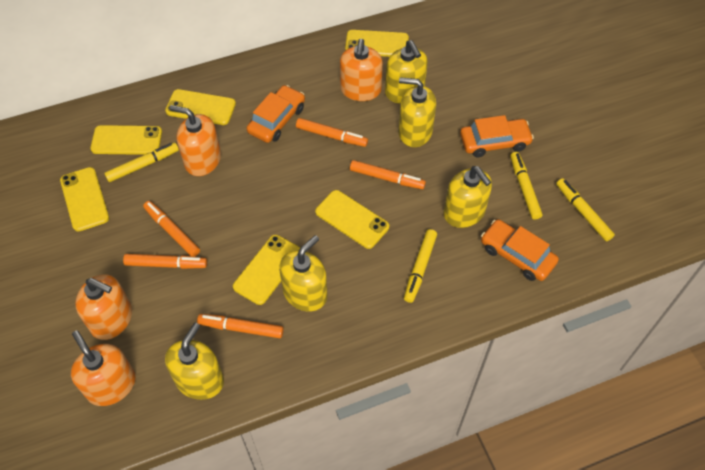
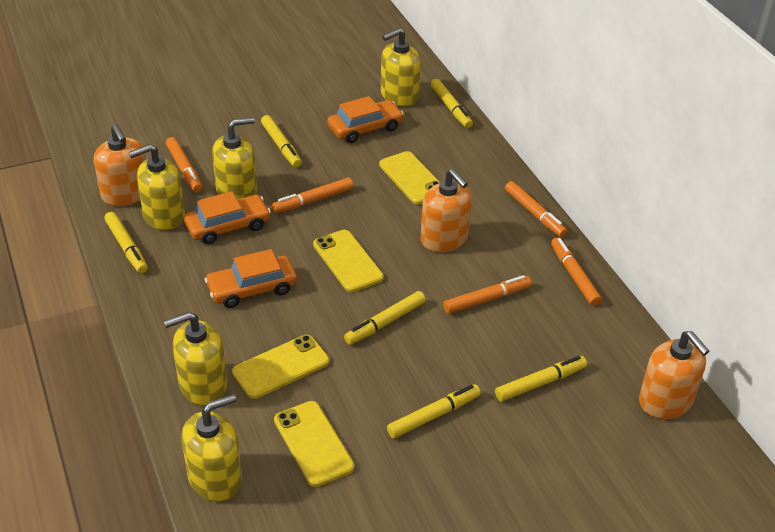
orange soap dispenser: [71,330,136,406] [75,274,132,340] [169,105,221,176] [340,39,383,101] = 4 -> [94,124,146,206] [421,169,472,252] [639,331,709,419] = 3
yellow marker: [104,142,179,182] [404,229,437,303] [510,152,542,220] [556,178,615,241] = 4 -> [104,212,148,274] [261,115,302,168] [344,291,426,345] [387,384,481,438] [431,79,473,128] [495,356,587,402] = 6
yellow phone: [60,167,109,232] [90,125,162,155] [165,89,236,125] [233,235,300,305] [315,190,389,249] [345,30,409,57] = 6 -> [232,335,329,399] [274,401,355,487] [313,230,384,292] [379,151,440,205] = 4

